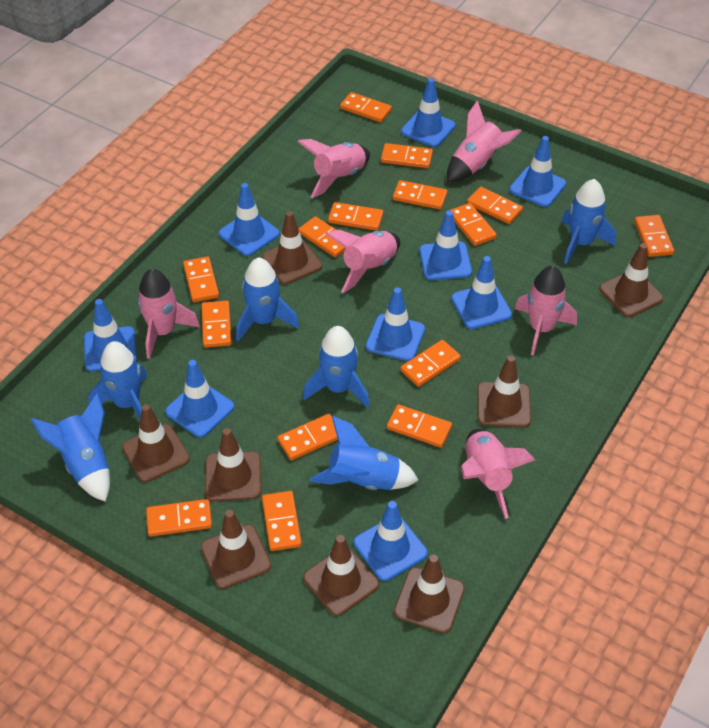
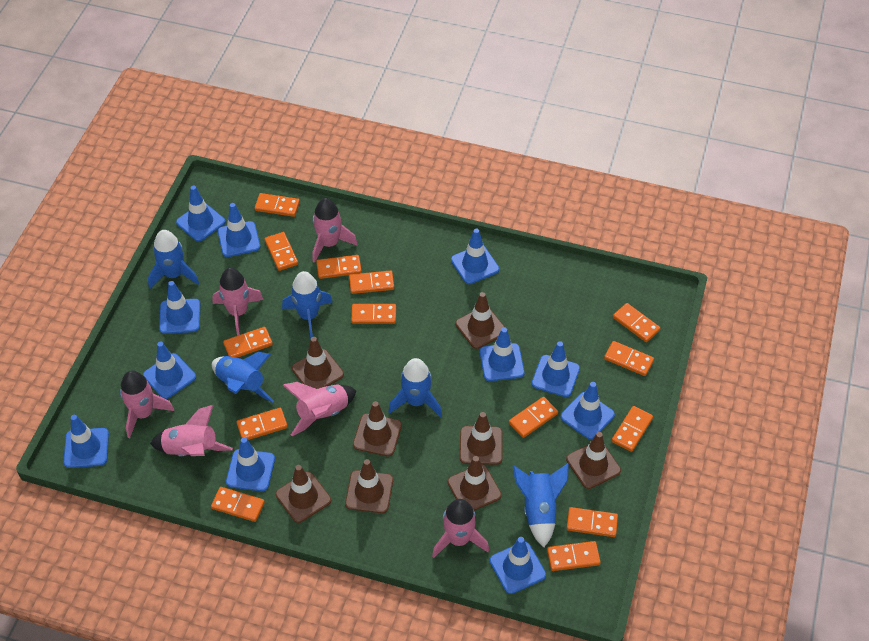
blue rocket: [30,393,110,502] [88,341,148,420] [236,257,299,341] [303,326,369,408] [310,416,419,490] [562,179,616,264] = 6 -> [148,230,199,289] [212,352,274,403] [282,271,333,338] [388,358,442,417] [513,463,569,547] = 5
blue traffic cone: [84,299,137,371] [165,360,234,437] [219,183,280,256] [354,501,428,581] [366,287,425,361] [401,78,455,147] [419,210,472,280] [451,256,512,329] [509,136,566,207] = 9 -> [64,415,109,468] [143,342,196,399] [159,281,200,334] [176,185,225,242] [218,203,260,257] [226,437,275,491] [451,228,499,284] [480,327,525,381] [490,537,546,594] [532,341,580,397] [561,382,615,439] = 11
orange domino: [146,499,212,536] [183,257,219,302] [201,301,232,347] [262,491,302,551] [277,414,338,460] [299,216,346,257] [328,202,383,231] [340,92,392,122] [381,143,433,168] [387,404,452,448] [393,180,447,209] [400,340,461,387] [450,203,497,246] [467,187,523,224] [634,215,674,257] = 15 -> [211,487,265,522] [223,327,273,358] [237,408,288,440] [255,193,300,217] [265,232,298,271] [316,255,362,279] [349,270,394,294] [351,304,396,324] [509,397,558,438] [547,541,601,571] [567,507,618,537] [604,341,654,376] [612,406,653,452] [613,303,660,342] = 14

